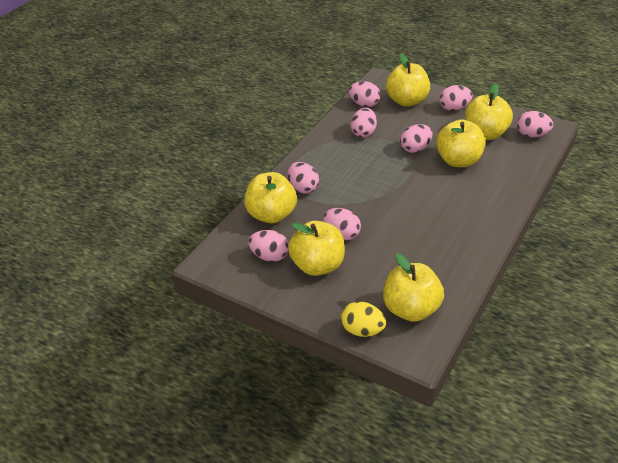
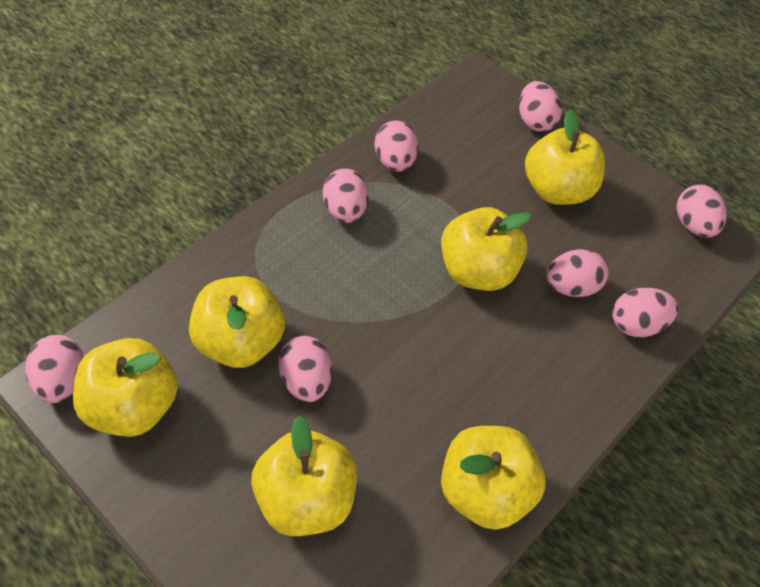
yellow egg: [341,301,386,337] = 1 -> none = 0

